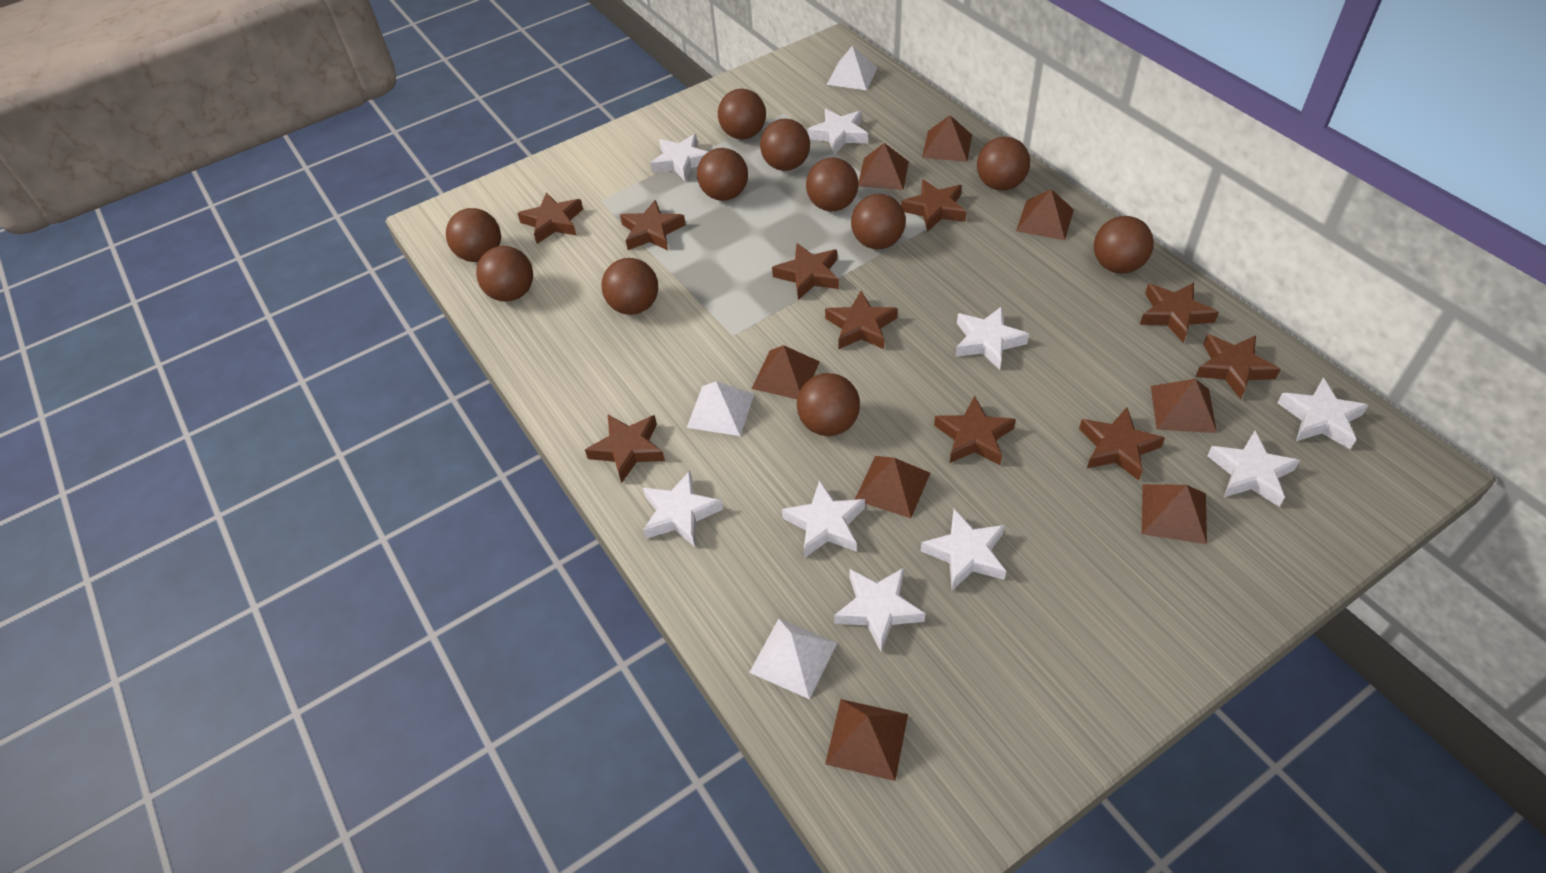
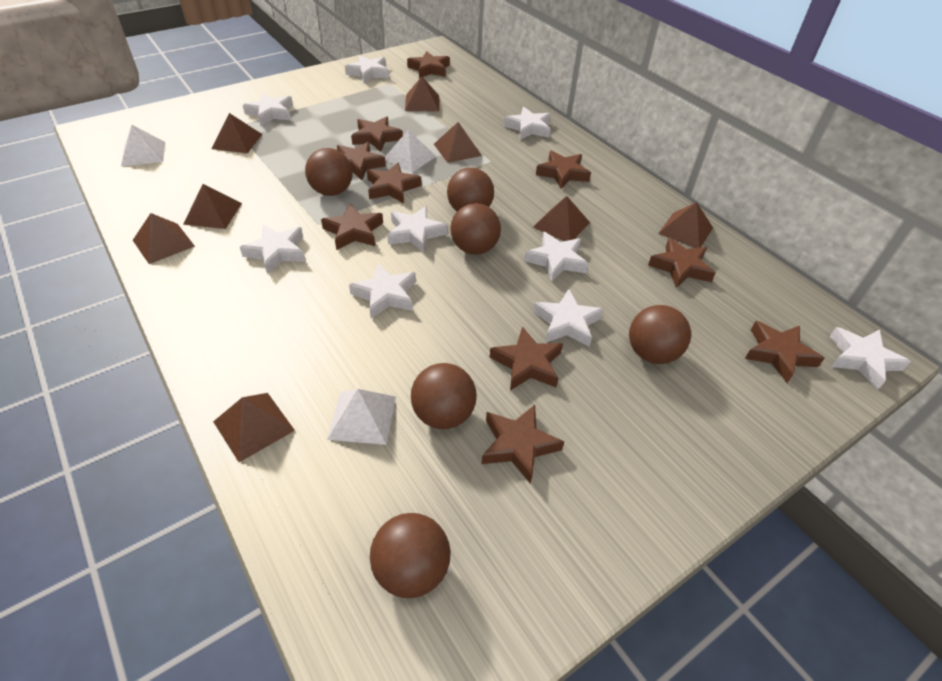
brown ball: [446,208,501,262] [476,246,533,302] [601,258,658,315] [697,148,748,201] [718,89,766,139] [760,119,810,171] [797,373,860,436] [806,157,858,211] [851,194,906,249] [977,137,1030,191] [1094,216,1154,273] = 11 -> [305,148,352,196] [370,513,451,598] [411,363,477,429] [447,168,494,211] [450,203,501,255] [629,305,691,364] = 6

